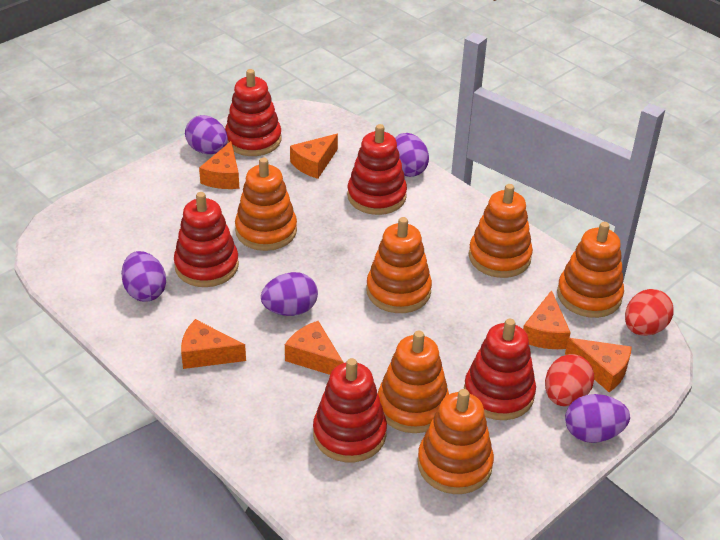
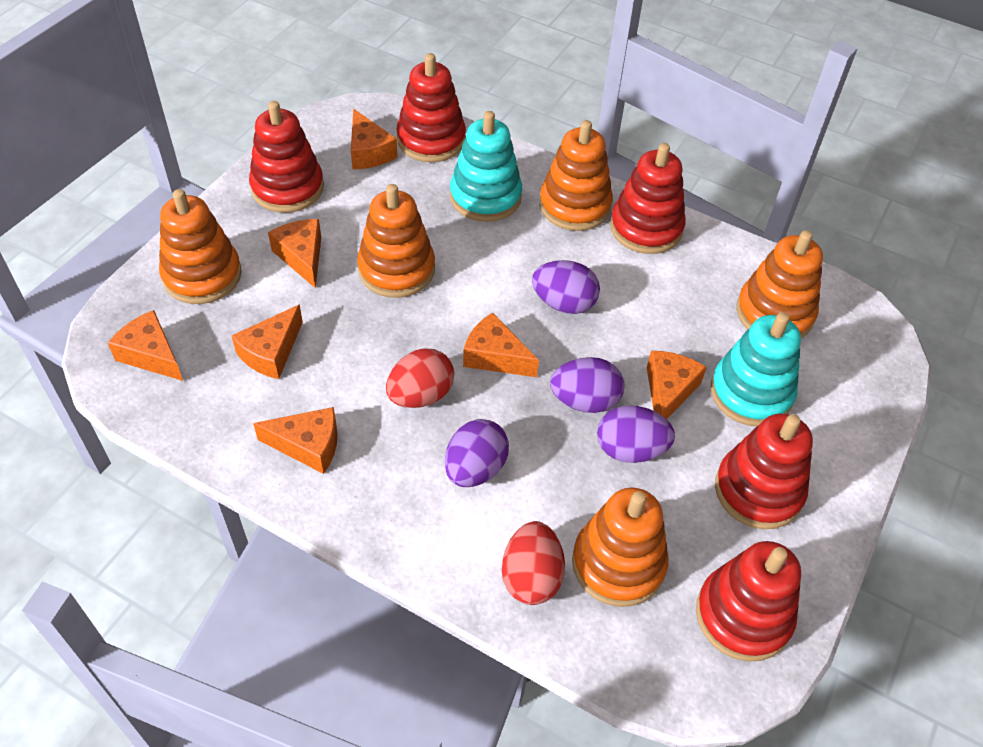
orange cheese: [181,319,246,369] [199,141,239,189] [285,321,344,375] [290,134,338,179] [523,290,571,349] [565,338,632,392] = 6 -> [108,310,183,381] [231,304,303,379] [253,407,337,474] [268,219,321,288] [351,109,398,169] [463,313,539,377] [647,351,707,419] = 7
orange stacking toy: [235,158,297,251] [366,217,432,313] [378,331,449,433] [417,389,494,494] [469,184,533,278] [557,222,624,318] = 6 -> [159,189,242,304] [357,184,435,298] [539,120,613,231] [572,487,669,607] [736,230,823,338] = 5
purple egg: [121,251,166,302] [185,115,228,154] [261,272,318,316] [395,133,429,177] [565,394,630,443] = 5 -> [445,419,509,487] [532,260,600,314] [550,357,624,413] [597,405,675,463] = 4
turquoise stacking toy: none = 0 -> [450,111,522,222] [711,312,801,426] = 2

